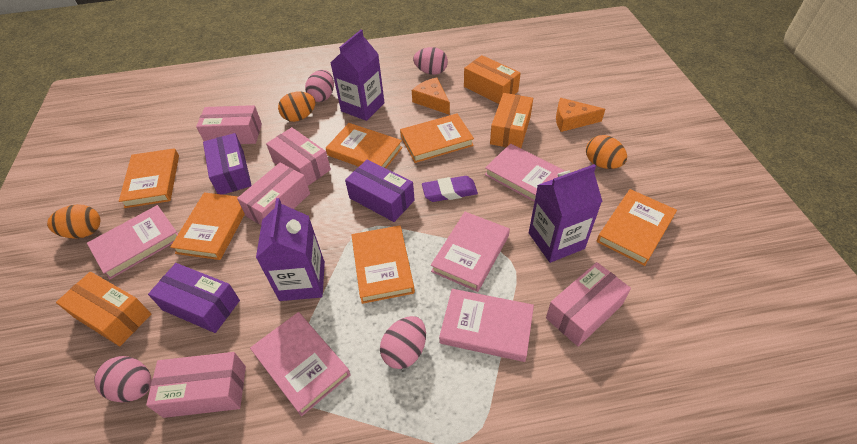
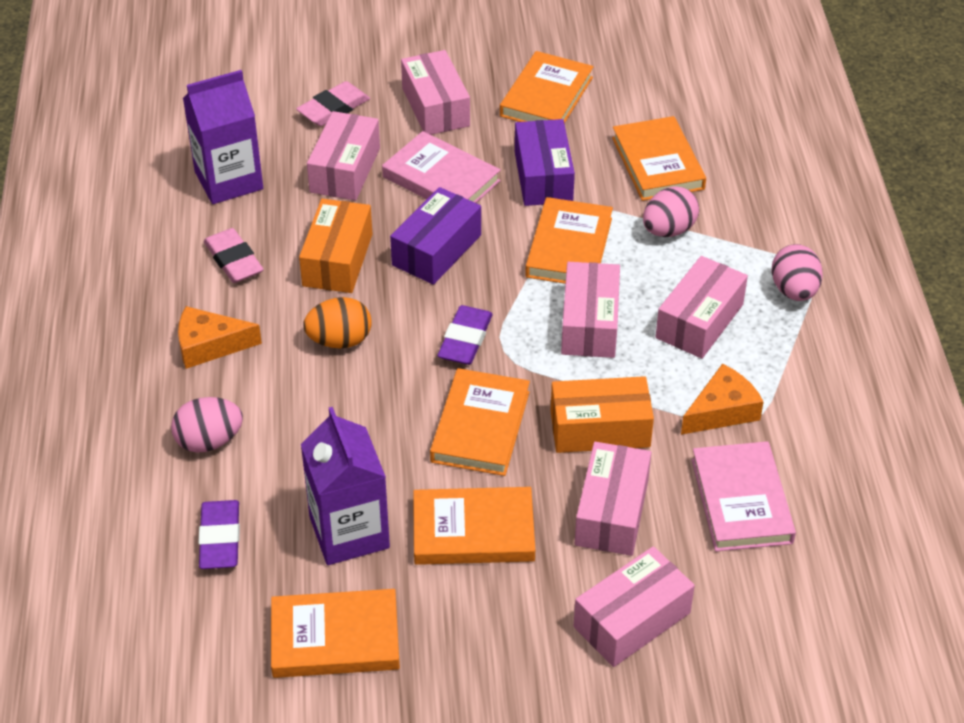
orange box: [56,272,151,346] [464,55,521,104] [490,93,533,148] = 3 -> [299,199,373,293] [551,376,654,453] = 2
orange egg: [47,204,100,239] [278,92,315,122] [586,135,627,169] = 3 -> [303,297,372,348] = 1
pink book: [87,205,178,280] [250,312,350,416] [431,212,510,292] [439,289,534,362] [485,144,565,202] = 5 -> [382,131,501,203] [691,441,796,552] = 2
pink box: [146,352,246,418] [196,105,262,144] [237,163,310,225] [266,127,331,186] [546,262,631,347] = 5 -> [307,111,380,201] [401,50,470,135] [561,262,620,358] [574,546,695,667] [575,442,651,556] [656,256,748,359] = 6
pink egg: [94,356,152,402] [305,70,334,102] [380,316,426,369] [413,47,448,75] = 4 -> [171,397,243,453] [643,186,699,237] [771,244,823,301] = 3
pink eraser: none = 0 -> [204,228,264,283] [296,81,370,126] = 2
purple box: [148,263,240,333] [203,133,252,195] [345,159,415,222] = 3 -> [390,187,481,285] [515,119,575,206] = 2
purple carton: [256,198,325,301] [331,30,385,121] [529,164,602,263] = 3 -> [183,70,263,204] [301,407,390,565] = 2
purple eraser: [422,176,478,202] = 1 -> [198,500,240,569] [437,305,493,365] = 2

